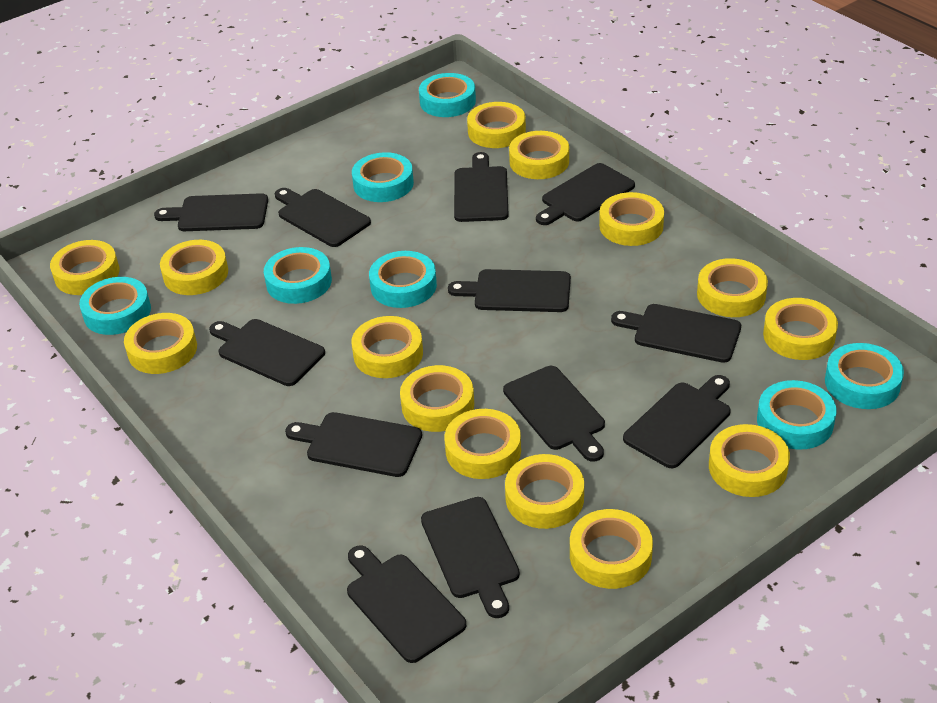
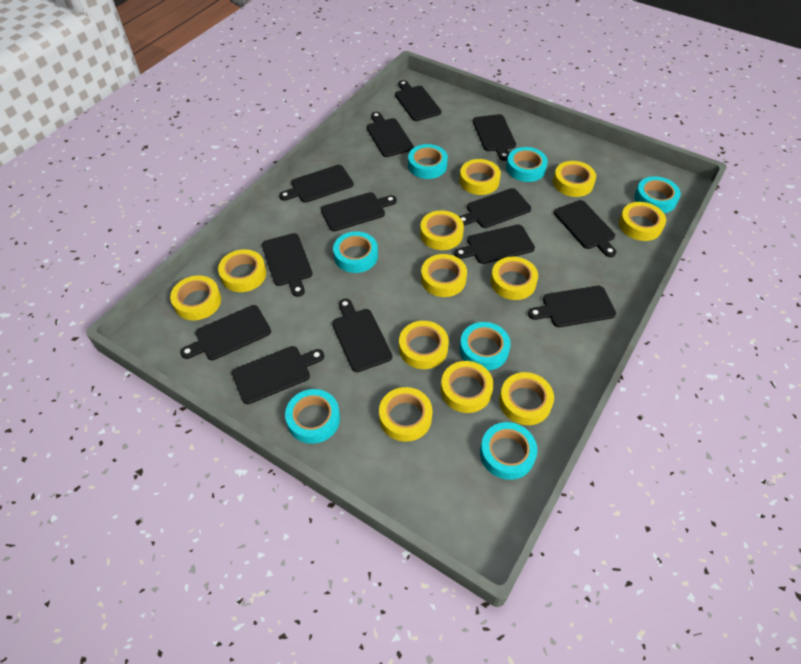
black cutting board: [154,193,268,231] [209,319,325,386] [275,188,371,247] [285,412,422,477] [347,545,466,663] [421,497,520,618] [448,269,571,312] [454,152,509,222] [503,366,605,462] [536,163,635,225] [611,304,741,363] [623,375,731,468] = 12 -> [180,305,271,360] [232,346,324,404] [262,233,312,297] [279,165,354,203] [321,192,397,231] [332,299,392,372] [367,112,414,157] [395,80,441,121] [454,224,535,264] [459,188,531,228] [473,114,516,161] [528,286,616,327] [554,200,616,257] = 13
yellow tape: [50,240,119,295] [124,313,197,374] [160,240,228,295] [351,316,423,378] [400,365,474,432] [445,409,521,479] [467,102,526,148] [505,454,584,529] [509,131,569,179] [570,509,653,589] [599,192,664,246] [697,258,768,317] [709,424,790,497] [763,298,838,360] = 14 -> [170,275,221,320] [218,249,266,292] [379,387,433,442] [399,321,449,369] [420,210,464,250] [421,254,467,297] [441,361,494,413] [459,159,501,195] [491,257,538,300] [499,372,554,425] [553,161,596,197] [619,202,666,241] = 12

